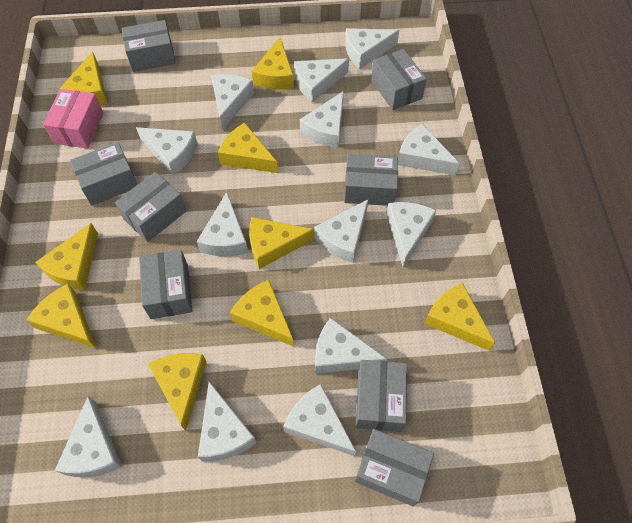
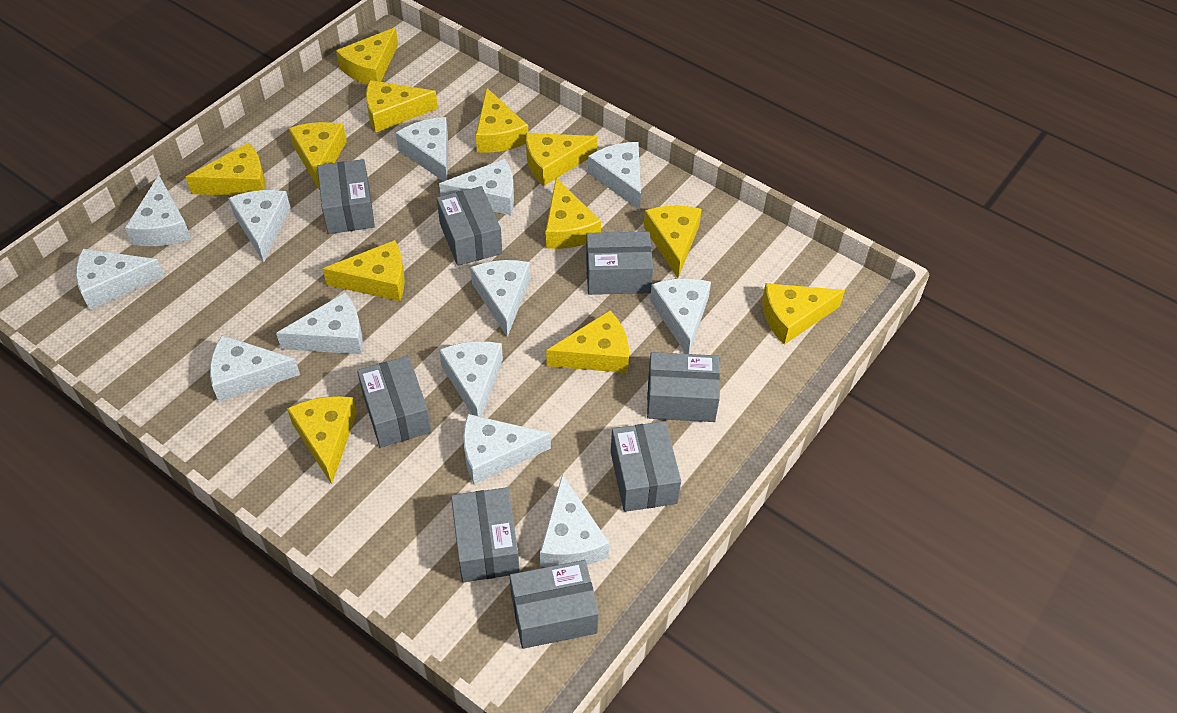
pink box: [43,89,104,149] = 1 -> none = 0
yellow cheese: [27,284,96,348] [35,223,98,290] [59,52,107,105] [148,353,207,431] [218,123,278,173] [230,280,294,347] [249,217,314,269] [252,37,294,90] [424,283,495,351] = 9 -> [186,143,266,196] [287,396,357,484] [289,122,347,190] [323,240,405,301] [336,27,398,85] [366,80,438,132] [476,88,528,153] [526,133,597,186] [545,178,601,249] [546,310,629,373] [644,206,702,278] [762,283,845,345] = 12

